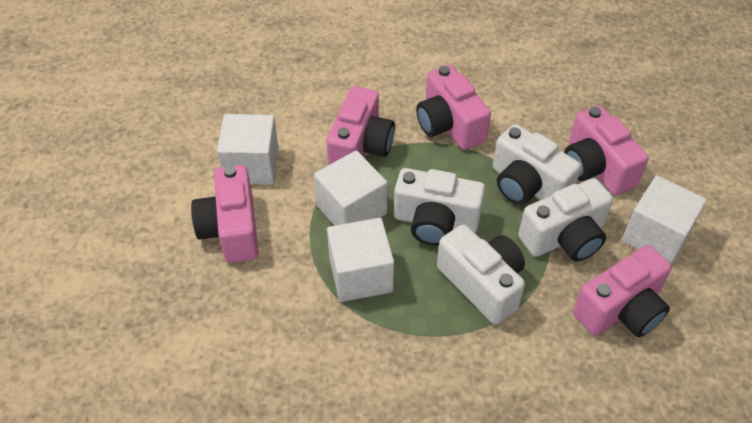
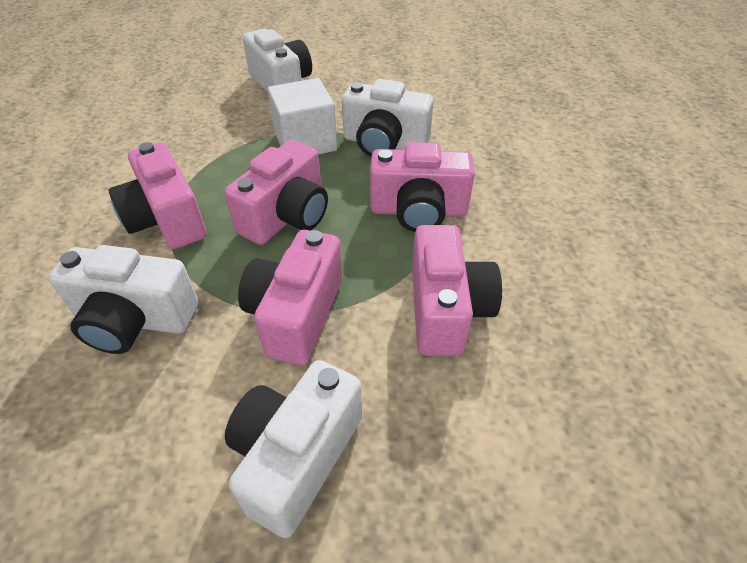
white cube: [217,114,279,185] [314,150,388,226] [327,218,394,302] [622,176,707,265] = 4 -> [268,78,337,155] = 1

